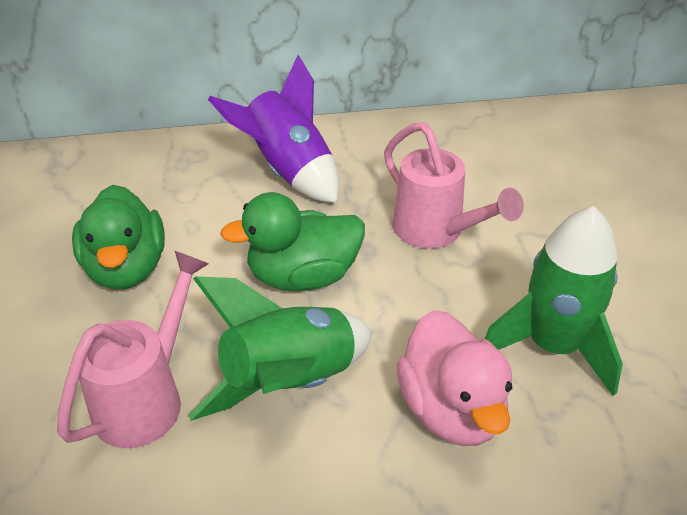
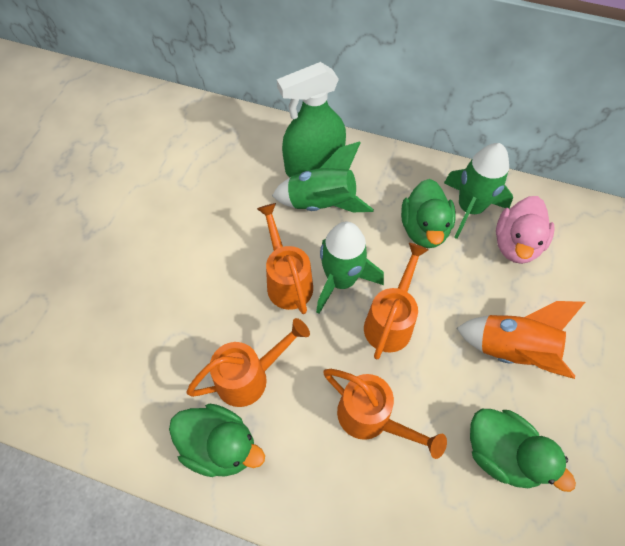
green duck: [72,185,165,289] [220,192,365,291] = 2 -> [169,404,265,477] [401,179,456,248] [470,409,576,492] = 3
green rocket: [189,276,372,421] [485,206,623,396] = 2 -> [272,141,374,212] [316,222,384,314] [444,143,513,239] = 3
green spray bottle: none = 0 -> [277,62,346,177] = 1
orange rocket: none = 0 -> [457,301,585,379] = 1
orange watering can: none = 0 -> [186,318,310,407] [257,203,313,314] [323,369,447,459] [364,243,429,359] = 4
pink watering can: [57,251,209,448] [384,122,524,249] = 2 -> none = 0
purple rocket: [208,55,339,203] = 1 -> none = 0

